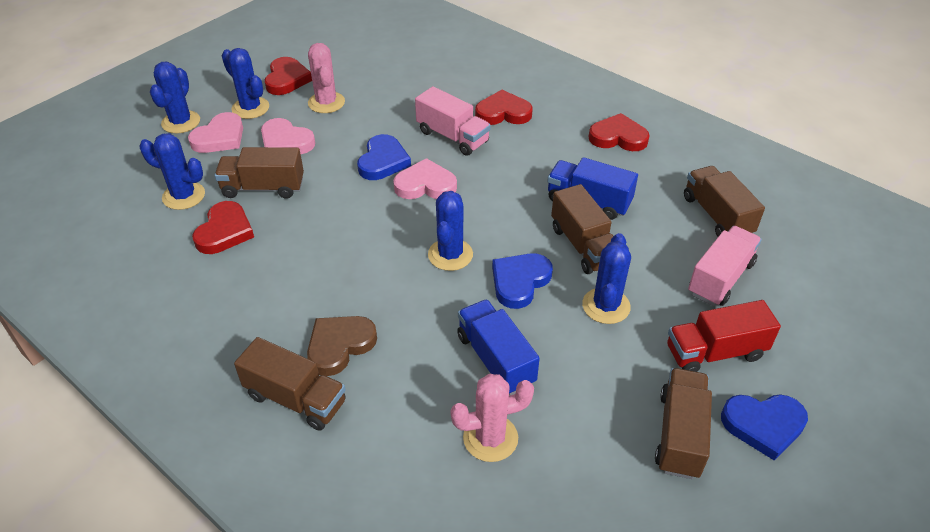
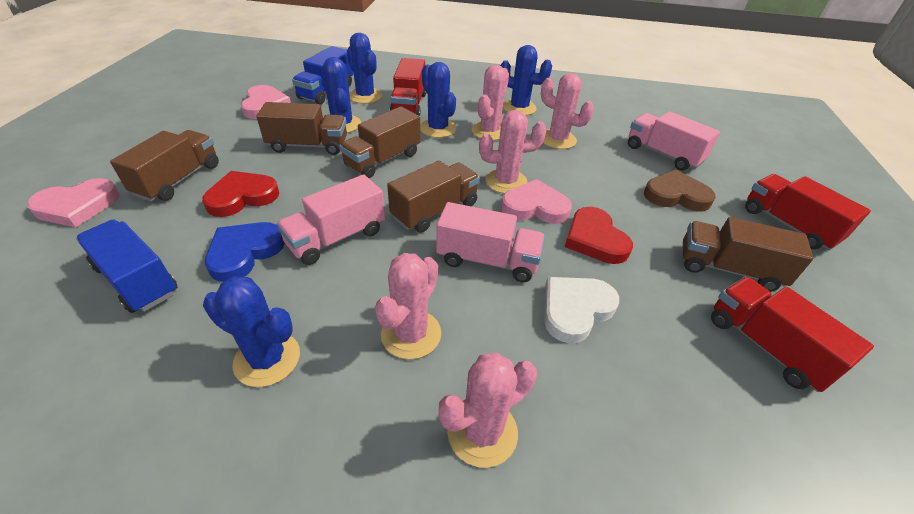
blue heart: [357,134,411,180] [492,253,553,309] [721,395,808,461] = 3 -> [205,222,285,282] = 1
pink cactus: [308,43,345,113] [451,374,534,462] = 2 -> [375,253,441,359] [438,353,537,468] [472,65,509,140] [479,110,547,194] [541,73,594,149] = 5
pink truck: [415,86,491,156] [688,226,762,306] = 2 -> [277,175,385,265] [436,202,545,282] [628,111,720,171] = 3
red heart: [192,201,254,254] [265,57,312,95] [475,90,533,125] [589,113,650,151] = 4 -> [202,171,279,217] [565,207,633,264] = 2
red truck: [667,300,781,372] = 1 -> [390,58,426,116] [711,277,874,392] [745,174,871,250] = 3
white heart: none = 0 -> [544,277,619,343] = 1

